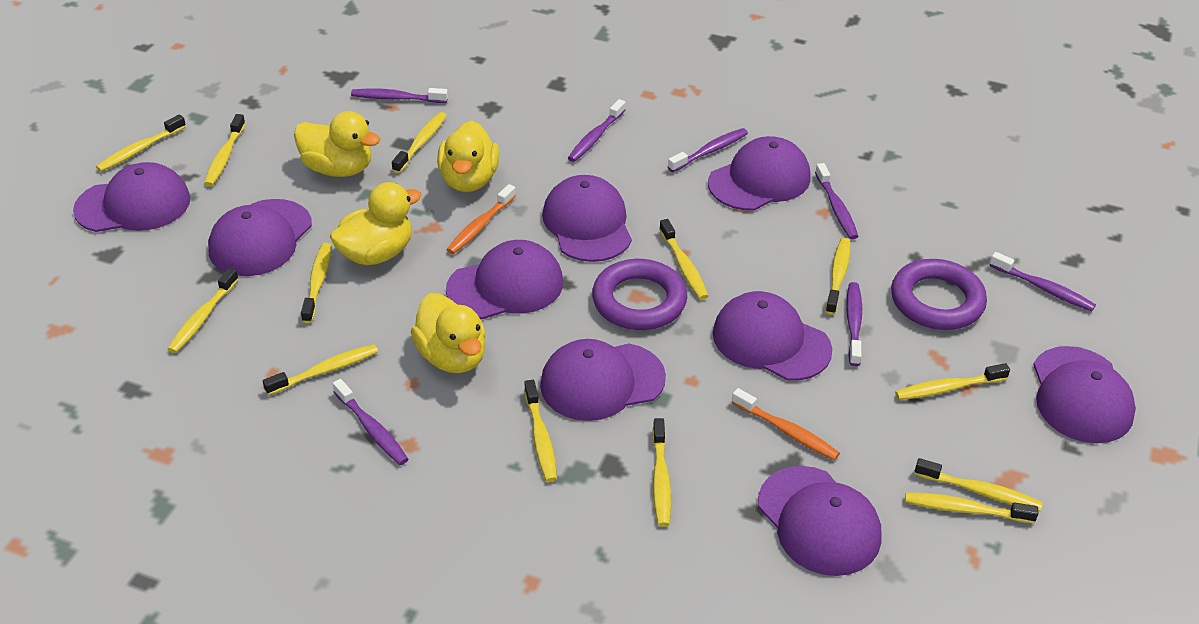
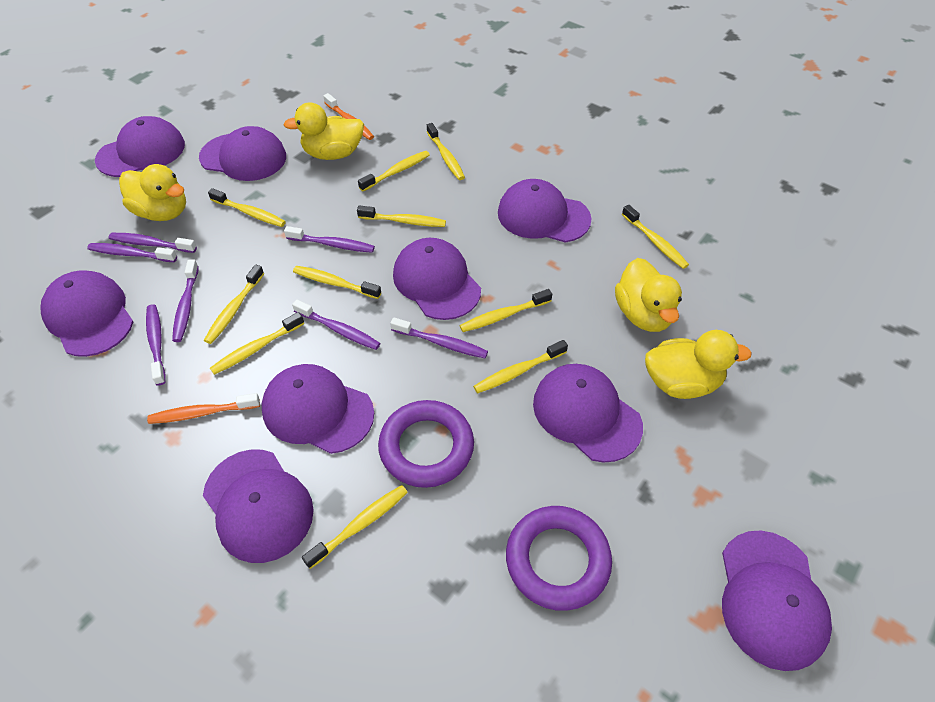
yellow toothbrush: [96,114,186,172] [168,268,239,353] [204,114,246,186] [263,344,378,396] [301,243,331,323] [392,112,447,173] [524,380,557,482] [652,418,671,527] [659,219,708,300] [825,238,850,315] [895,363,1010,400] [905,493,1038,523] [915,458,1043,512] = 13 -> [204,265,264,344] [208,188,286,227] [210,312,304,375] [293,266,381,299] [302,485,408,569] [357,206,446,227] [358,151,430,192] [427,123,465,180] [459,289,552,332] [473,340,568,393] [622,205,689,269] = 11

